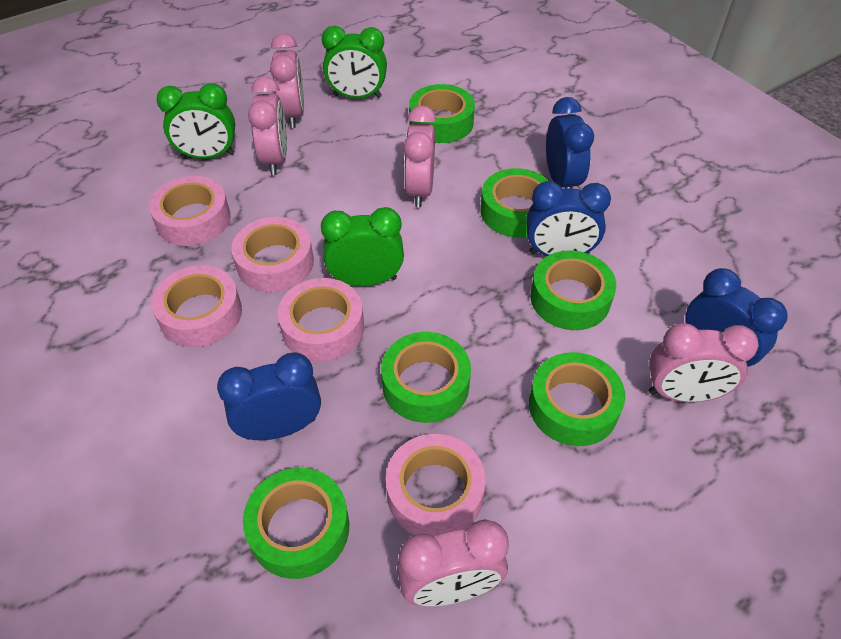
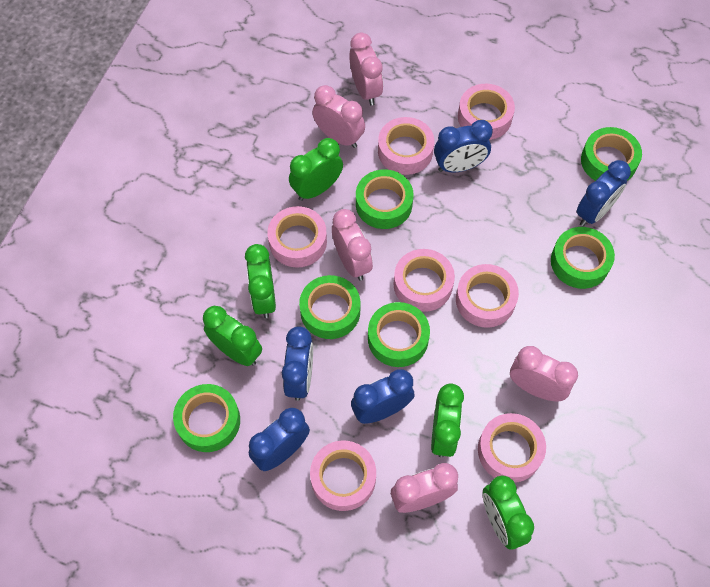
blue clock: [217,352,321,440] [526,181,611,256] [546,97,594,189] [685,268,788,367] = 4 -> [249,408,310,471] [282,327,313,401] [351,369,414,424] [434,120,493,173] [577,160,631,226] = 5
green clock: [157,83,235,159] [321,207,404,286] [322,26,387,98] = 3 -> [203,306,262,366] [245,244,276,318] [289,138,343,201] [431,384,464,458] [483,476,534,550] = 5
pink tape: [149,176,230,246] [152,265,242,347] [231,217,314,292] [278,278,364,361] [386,434,486,536] = 5 -> [267,206,327,268] [310,441,376,511] [378,117,434,175] [394,249,455,312] [456,264,519,328] [458,84,515,140] [478,413,546,483] = 7

